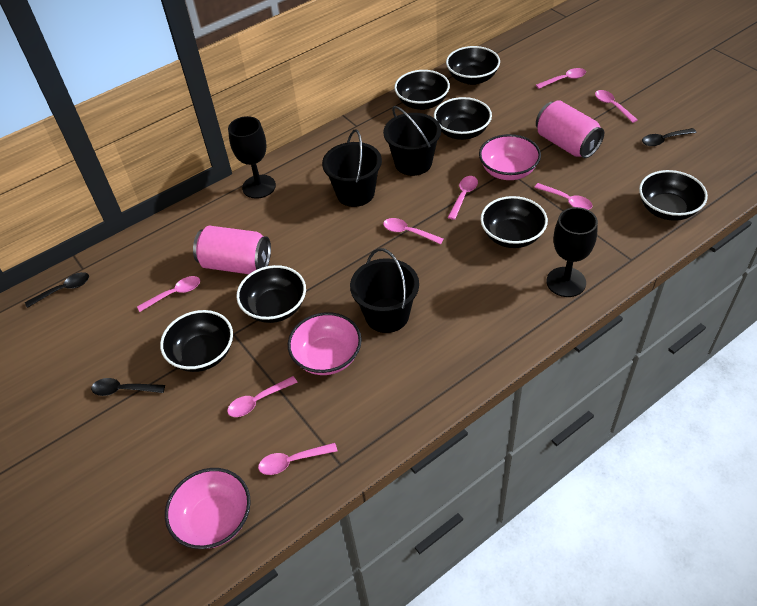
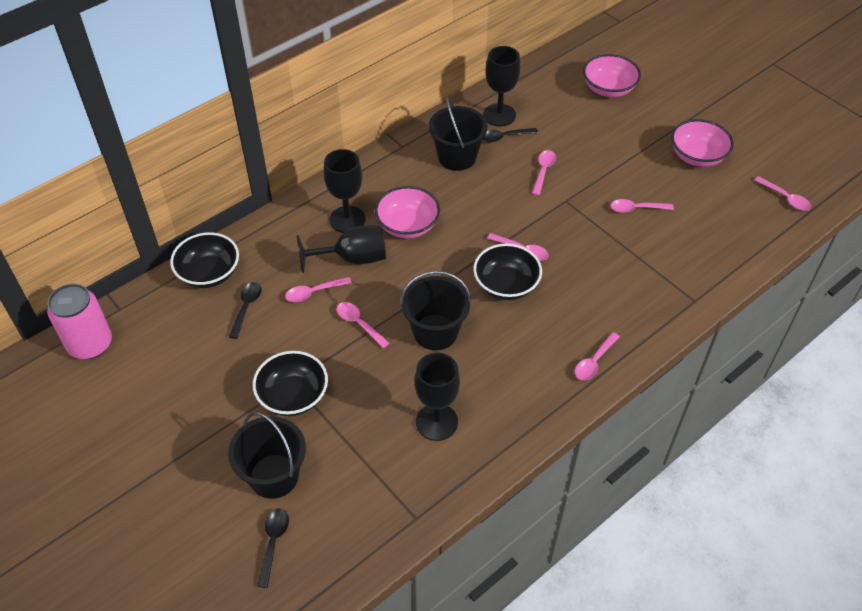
black bowl: [160,310,233,372] [236,265,306,323] [394,70,450,110] [434,97,492,140] [446,46,500,85] [480,196,548,248] [639,170,708,221] = 7 -> [170,232,239,288] [253,351,328,416] [473,244,542,300] = 3
black goblet: [228,116,276,199] [546,207,598,297] = 2 -> [297,225,386,273] [324,149,366,233] [415,353,460,441] [483,46,520,127] = 4
pink can: [193,226,271,274] [536,100,604,158] = 2 -> [47,284,112,359] = 1
pink spoon: [137,276,200,312] [227,376,298,417] [258,443,337,475] [383,218,444,244] [448,176,478,220] [534,183,592,210] [536,68,586,89] [595,90,638,123] = 8 -> [285,277,352,302] [336,302,389,348] [487,233,549,261] [532,150,556,195] [575,332,620,380] [611,199,674,213] [754,176,811,211] = 7

